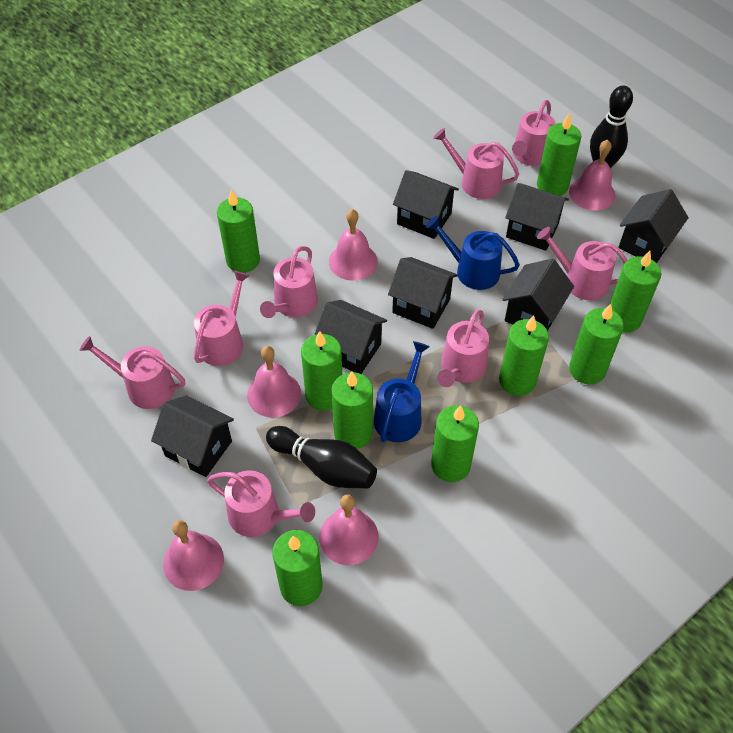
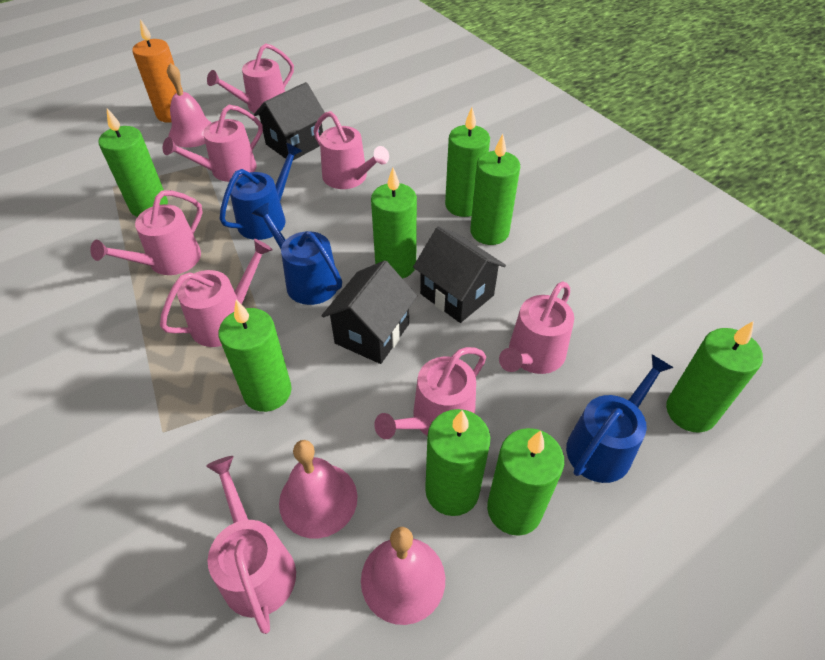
black bowling pin: [266,426,377,489] [590,85,633,169] = 2 -> none = 0
black house: [151,395,234,477] [314,300,387,374] [388,257,458,329] [393,170,459,239] [502,259,574,331] [505,183,569,251] [618,189,689,263] = 7 -> [254,82,325,160] [322,260,417,364] [413,226,506,323] = 3
blue watering can: [374,341,430,442] [426,216,520,290] = 2 -> [220,142,302,240] [252,203,342,305] [566,355,674,483] = 3
green candle: [217,190,260,273] [272,530,323,606] [301,331,342,411] [332,371,373,449] [431,405,479,482] [499,316,549,396] [537,113,581,196] [569,304,624,384] [610,251,661,333] = 9 -> [98,108,168,217] [218,300,292,412] [371,168,417,279] [425,409,490,516] [445,108,490,217] [470,134,520,245] [487,428,564,536] [666,321,763,433] = 8
orange candle: none = 0 -> [132,19,183,123] = 1
pink bell: [163,520,224,591] [247,346,301,417] [319,494,379,565] [329,209,378,281] [569,140,616,211] = 5 -> [167,63,212,148] [279,440,357,538] [361,527,445,625] = 3

